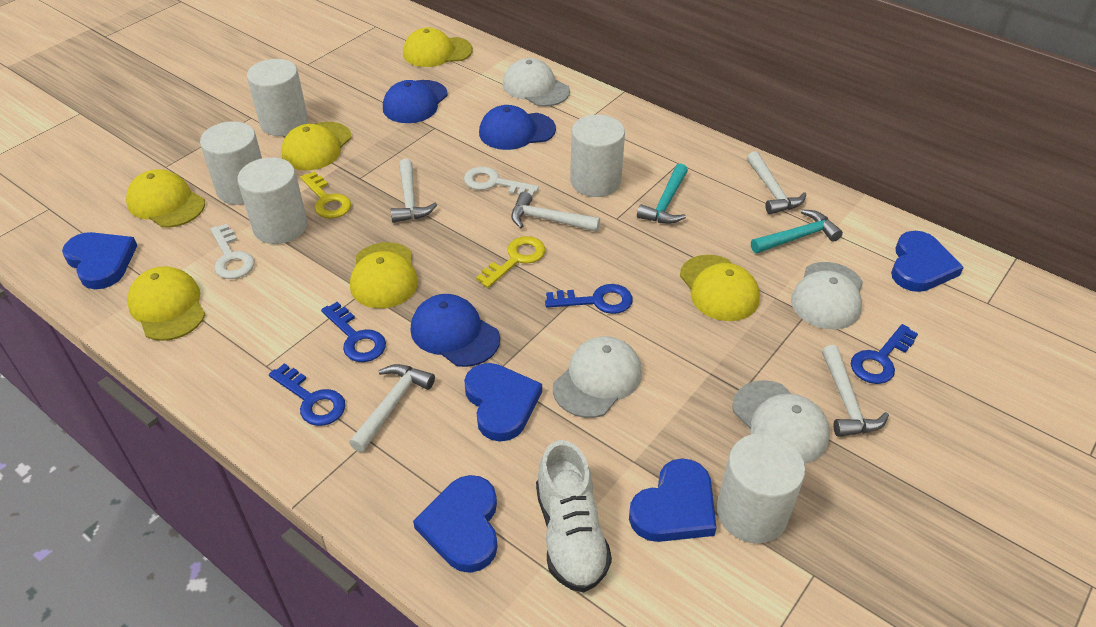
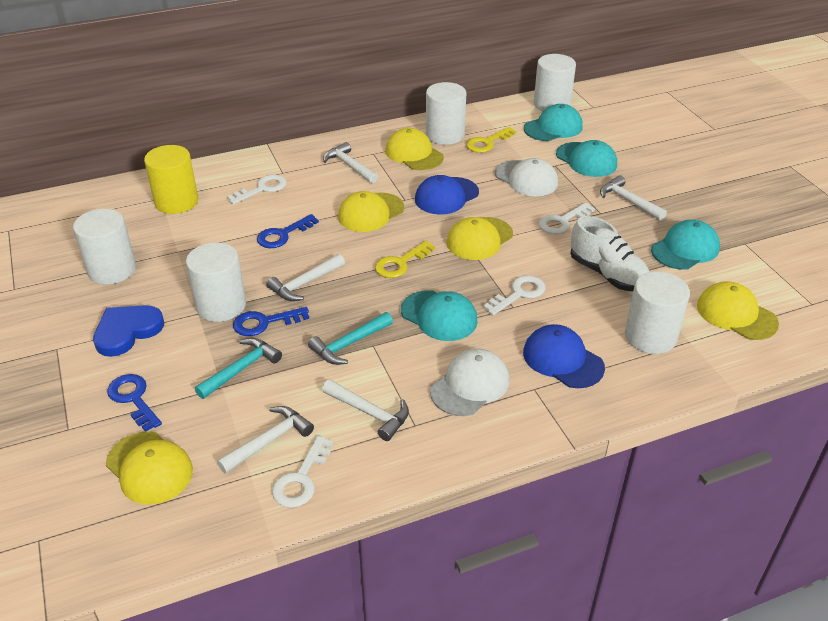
blue cap: [383,80,448,123] [411,294,500,367] [479,105,556,150] = 3 -> [415,175,479,215] [523,324,605,388] = 2
blue heart: [62,232,137,289] [413,475,497,573] [464,363,542,442] [629,458,716,542] [891,231,964,292] = 5 -> [93,305,164,357] = 1
blue key: [269,363,346,426] [321,302,386,362] [545,284,633,314] [851,324,918,384] = 4 -> [107,374,162,432] [233,307,309,336] [257,214,319,248] = 3
turquoise cap: none = 0 -> [401,290,478,341] [524,104,583,141] [556,140,617,177] [651,220,720,270] = 4
white cap: [503,58,570,107] [553,336,642,418] [732,380,830,464] [791,262,863,329] = 4 -> [430,348,509,416] [495,158,558,196] = 2
white key: [210,224,254,279] [464,167,539,197] = 2 -> [227,174,287,205] [272,436,333,508] [483,275,545,316] [539,202,595,234] = 4
yellow cap: [126,169,205,228] [127,266,205,341] [281,122,352,170] [350,242,418,308] [403,27,473,67] [680,255,760,321] = 6 -> [106,431,193,505] [338,191,404,232] [386,128,444,170] [447,217,513,260] [697,281,779,340] = 5
yellow cylinder: none = 0 -> [144,145,198,214] = 1

